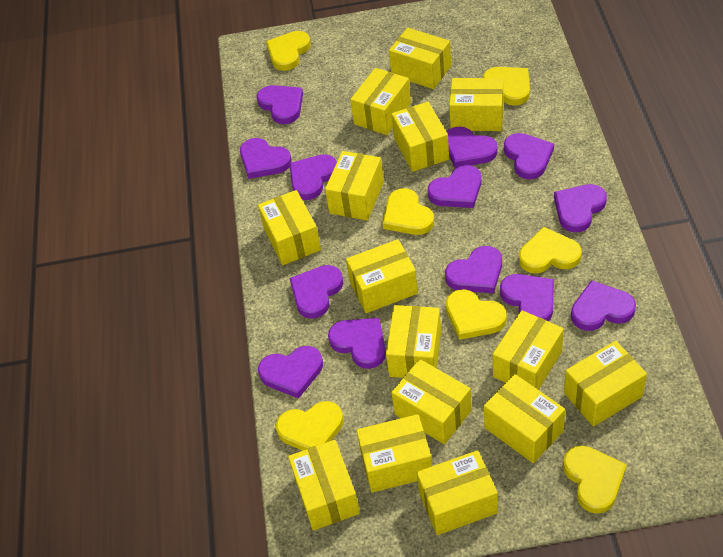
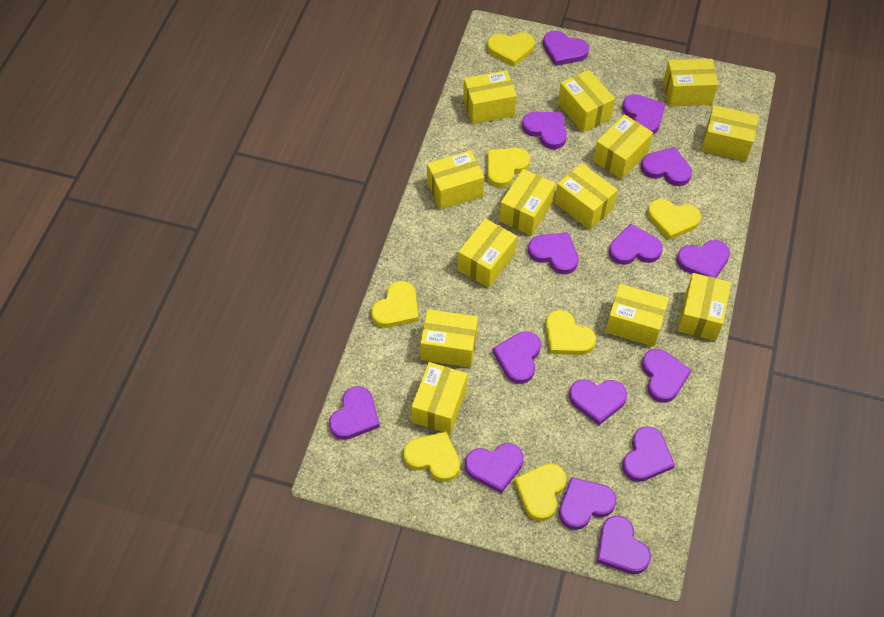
purple heart: [240,138,292,179] [257,85,303,124] [258,346,323,399] [289,154,337,200] [290,265,343,319] [328,318,386,369] [428,165,482,208] [445,246,502,293] [447,127,498,168] [500,274,554,321] [504,133,554,179] [554,184,607,232] [571,280,636,331] = 13 -> [329,386,380,440] [465,443,524,493] [493,331,541,384] [522,112,567,149] [528,232,579,274] [543,31,589,66] [559,477,616,530] [569,379,627,425] [597,516,651,574] [609,224,663,265] [622,94,665,134] [622,426,675,482] [641,147,692,186] [642,349,691,403] [676,240,730,278] = 15
yellow box: [258,190,321,265] [288,440,360,530] [325,151,384,220] [346,239,418,313] [350,68,411,135] [356,414,432,493] [386,305,441,378] [389,28,451,89] [391,102,449,172] [391,359,472,444] [417,450,498,535] [449,78,503,131] [484,374,565,463] [493,310,564,390] [564,341,647,427] = 15 -> [412,362,467,434] [420,309,478,367] [427,150,485,210] [458,218,517,288] [463,70,517,124] [499,169,556,236] [555,163,618,230] [558,70,615,132] [593,114,653,179] [606,284,669,347] [663,59,718,107] [678,273,731,341] [701,105,759,161] = 13

